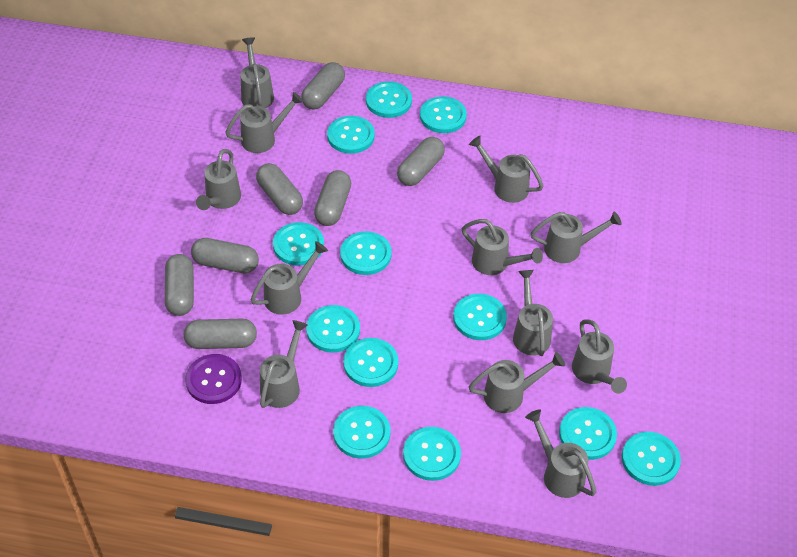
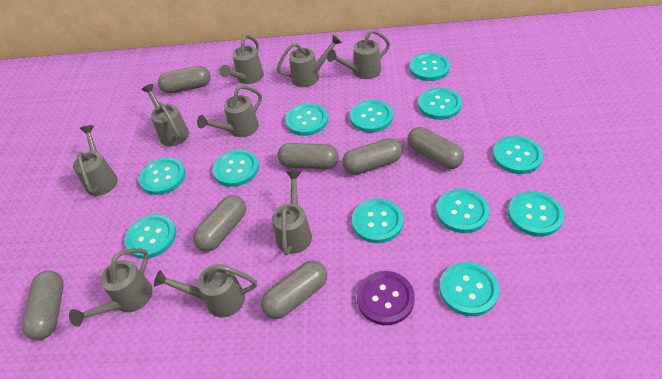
grey watering can: [196,149,241,210] [225,92,304,153] [241,37,274,108] [251,241,328,315] [260,320,308,408] [462,219,543,275] [469,136,543,203] [469,352,565,413] [513,270,553,356] [525,409,596,498] [531,212,622,263] [572,319,627,394] = 12 -> [69,248,153,327] [73,125,118,196] [141,84,189,146] [154,264,257,318] [197,85,262,137] [220,34,264,84] [272,172,312,255] [277,35,342,87] [327,30,390,79] = 9

